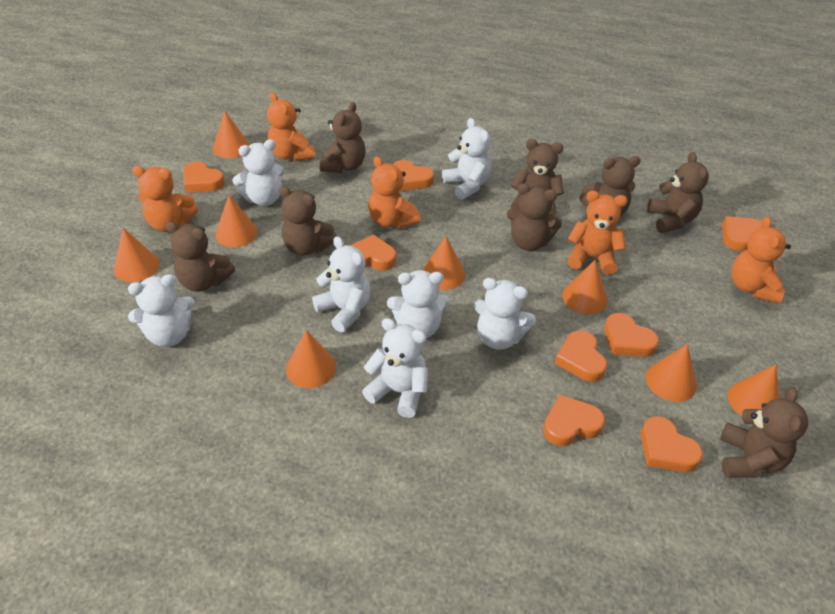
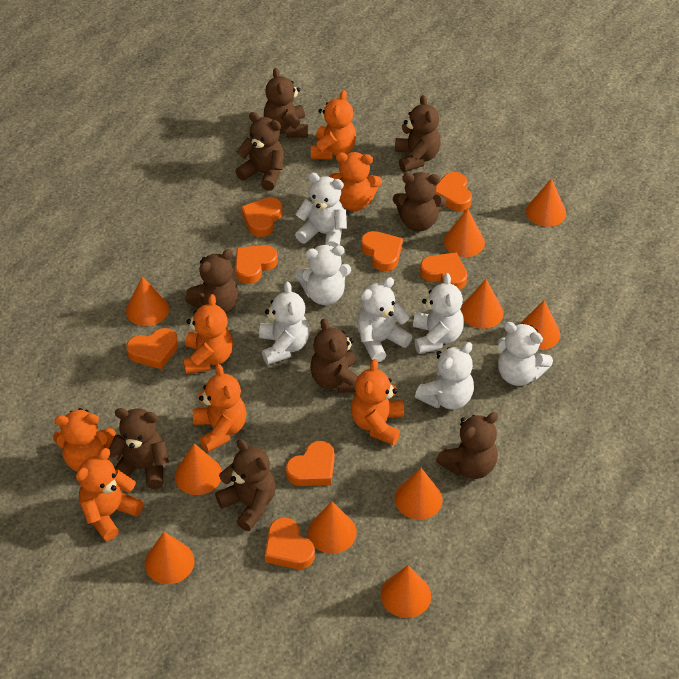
brown teddy bear: [165,221,235,292] [279,186,337,256] [320,102,366,173] [507,183,562,251] [511,139,564,216] [579,156,641,216] [647,152,709,233] [720,387,808,478] = 8 -> [109,408,169,489] [185,249,239,313] [215,439,276,531] [235,112,284,191] [264,68,308,138] [310,319,358,393] [393,172,446,232] [395,95,441,172] [436,412,498,479] = 9
orange cone: [114,228,160,282] [213,110,250,158] [215,195,258,247] [286,330,336,388] [422,236,465,290] [562,260,608,314] [646,344,697,402] [728,364,780,416] = 8 -> [126,276,169,326] [145,532,195,584] [175,443,222,495] [308,501,357,554] [381,565,431,618] [394,468,443,520] [444,208,485,257] [461,279,504,329] [520,300,560,350] [526,178,566,227] = 10
orange teddy bear: [132,166,198,232] [267,92,315,161] [368,156,421,229] [567,191,627,275] [731,217,791,303] = 5 -> [53,408,116,472] [76,448,143,541] [183,294,233,374] [193,364,246,452] [311,90,356,160] [329,152,382,211] [351,359,404,445] = 7

